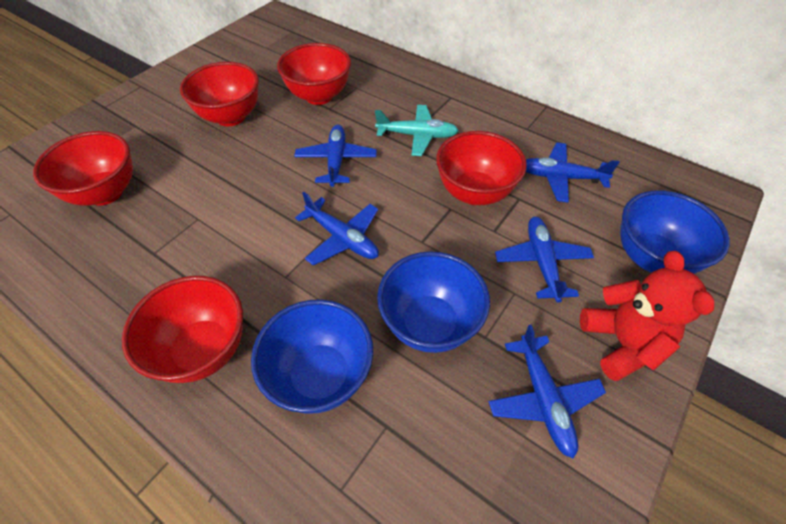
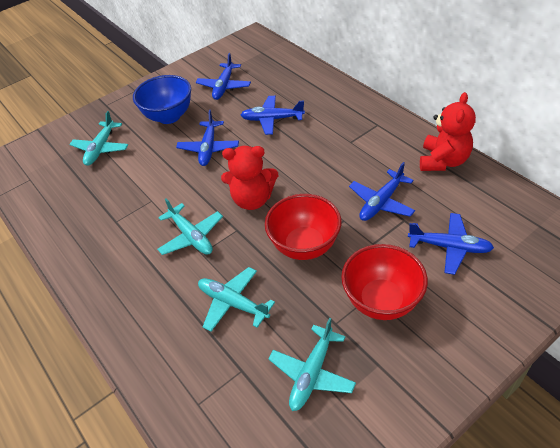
blue bowl: [251,299,373,414] [377,251,490,353] [620,190,730,274] = 3 -> [133,75,191,124] = 1
red bowl: [33,131,133,206] [122,276,243,383] [180,62,259,126] [277,43,351,105] [436,131,527,205] = 5 -> [265,194,341,260] [341,244,428,320] = 2
red teddy bear: [580,251,714,381] = 1 -> [221,146,278,210] [420,92,476,171] = 2
turquoise plane: [375,105,459,156] = 1 -> [69,111,128,166] [157,198,223,255] [198,267,275,332] [268,318,356,411] = 4

